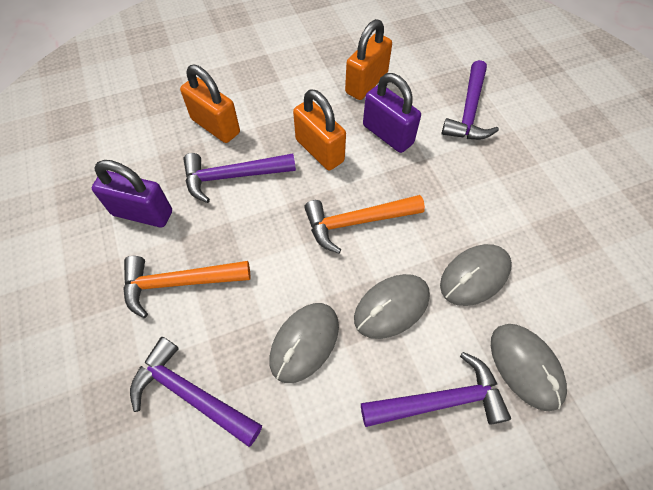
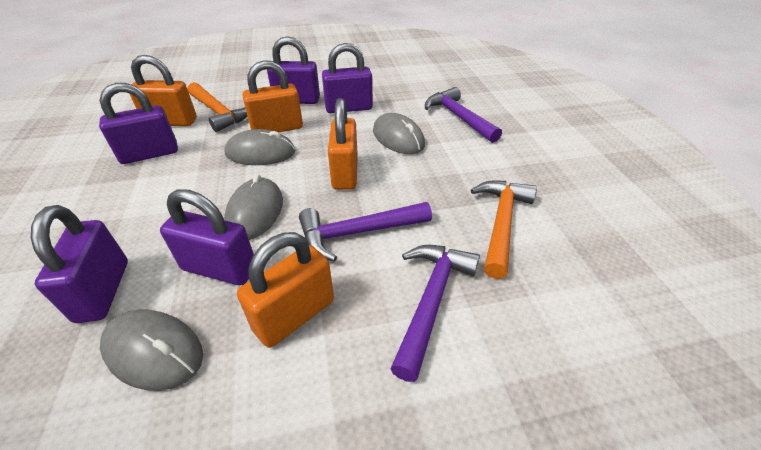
orange padlock: [180,65,240,143] [293,89,346,170] [345,19,392,100] = 3 -> [130,55,197,126] [237,232,334,348] [242,60,303,132] [328,98,358,190] = 4
purple hammer: [130,337,262,447] [183,153,296,203] [361,352,511,427] [442,60,499,140] = 4 -> [299,202,432,262] [390,245,480,382] [425,87,502,143] = 3
purple padlock: [92,160,172,227] [363,73,421,153] = 2 -> [31,205,128,323] [99,83,178,164] [160,189,254,285] [267,36,320,104] [322,43,373,113] = 5

